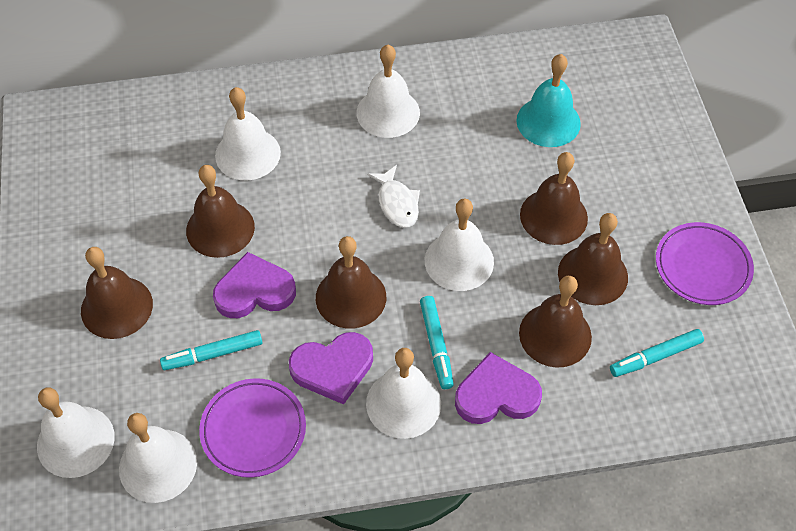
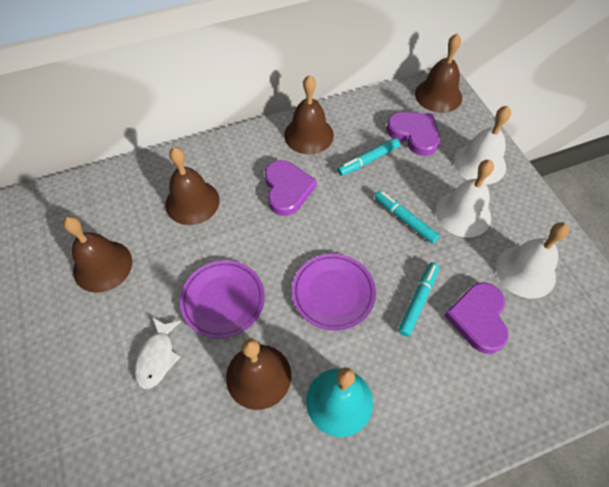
brown bell: [81,247,153,339] [186,165,255,258] [316,236,386,329] [519,276,592,368] [520,152,588,245] [558,213,628,305] = 6 -> [63,216,132,293] [165,147,220,225] [226,339,291,410] [284,75,334,154] [415,34,462,113] = 5
white bell: [37,387,115,478] [119,413,197,503] [215,87,281,181] [356,44,420,138] [366,348,441,439] [425,199,494,291] = 6 -> [436,160,494,237] [454,106,511,185] [496,222,569,299] = 3

